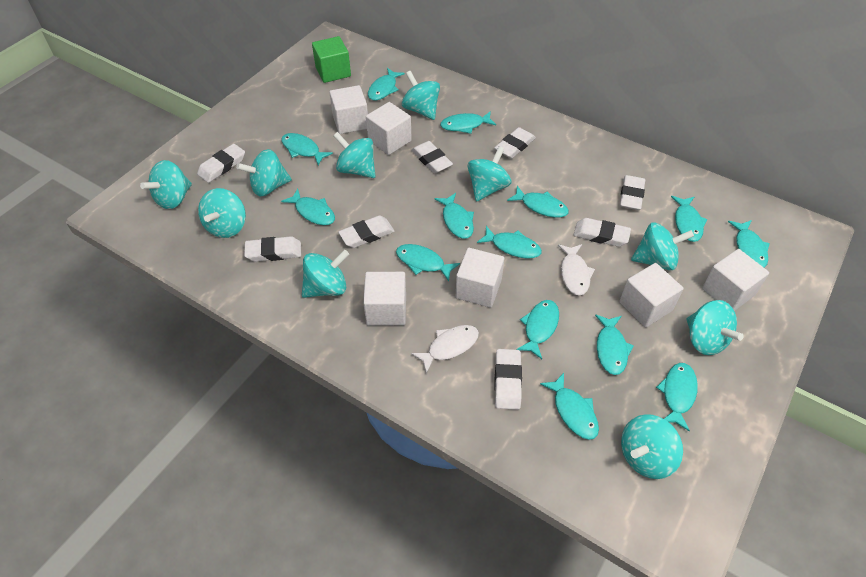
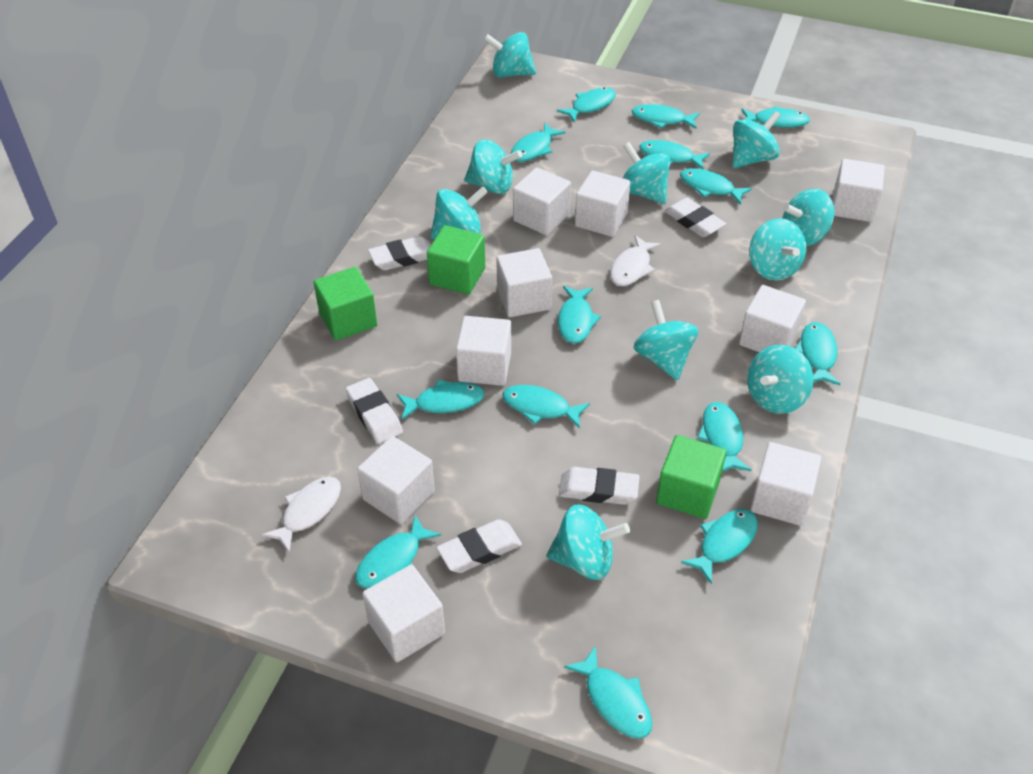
green cube: [312,36,351,83] = 1 -> [314,267,377,341] [427,225,485,295] [656,435,727,519] = 3
white cube: [329,85,368,134] [363,272,406,325] [366,102,412,155] [456,248,504,308] [619,263,683,327] [702,249,769,311] = 6 -> [357,436,435,524] [362,564,445,662] [456,316,511,386] [496,248,552,317] [513,167,571,235] [575,170,631,237] [739,285,806,352] [750,442,821,526] [832,159,885,222] = 9
white eraser: [197,144,245,183] [244,236,301,262] [338,216,395,248] [411,141,453,174] [494,127,536,159] [494,349,522,410] [574,218,631,247] [619,175,645,210] = 8 -> [346,378,403,444] [368,236,431,270] [437,519,522,573] [559,467,640,505] [664,198,726,237] = 5

